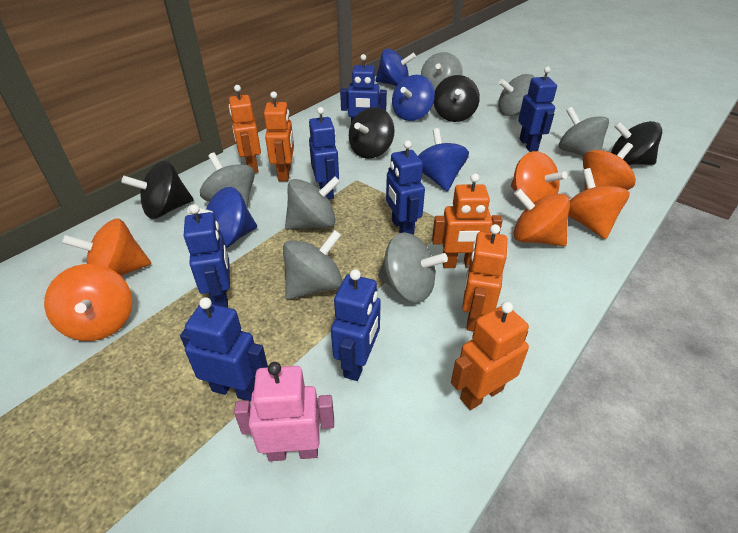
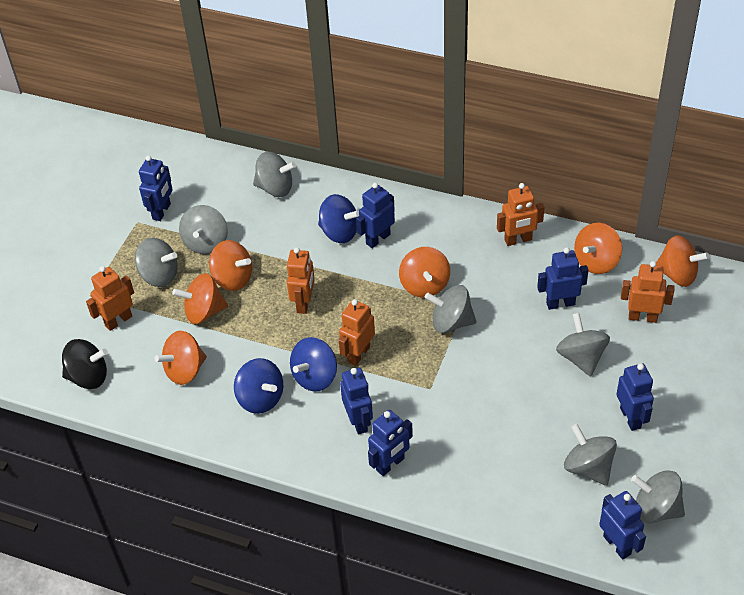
black spinning top: [122,161,194,219] [349,107,395,159] [434,75,480,122] [611,121,662,165] = 4 -> [62,339,108,389] = 1
blue spinning top: [187,187,257,248] [375,48,416,86] [392,75,435,121] [418,128,469,191] = 4 -> [234,358,283,414] [290,337,337,392] [318,194,359,243] = 3
pink robot: [234,362,334,461] = 1 -> none = 0

